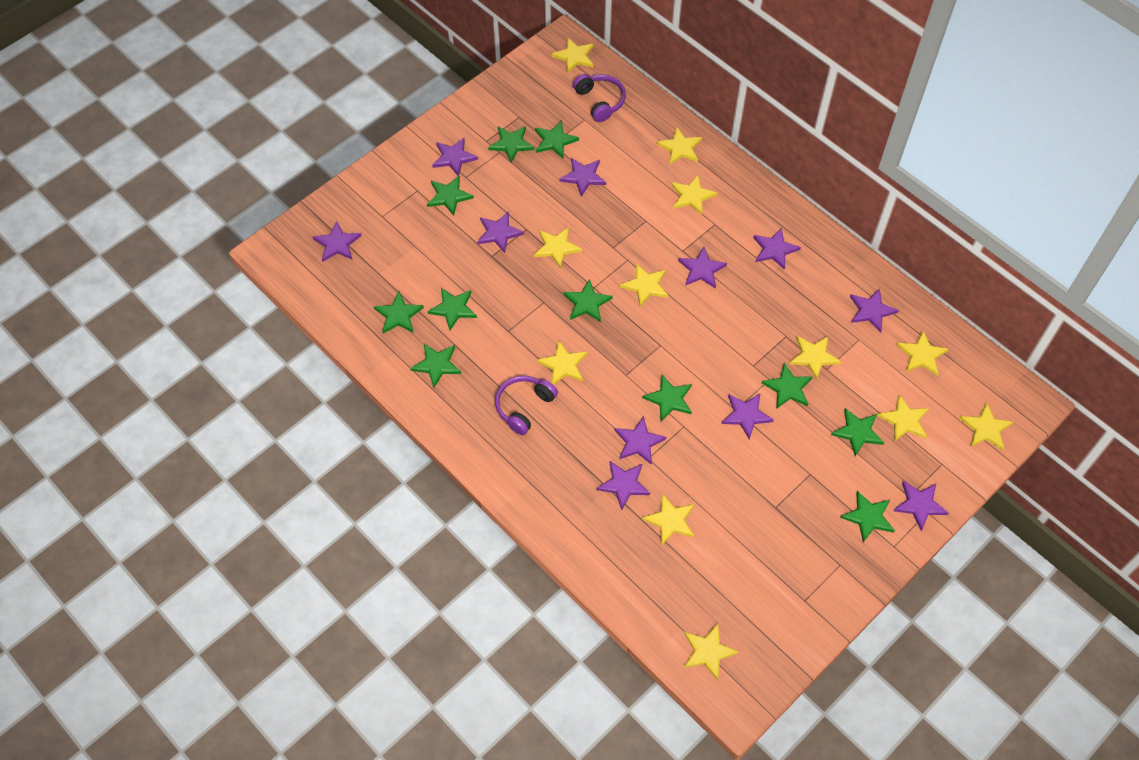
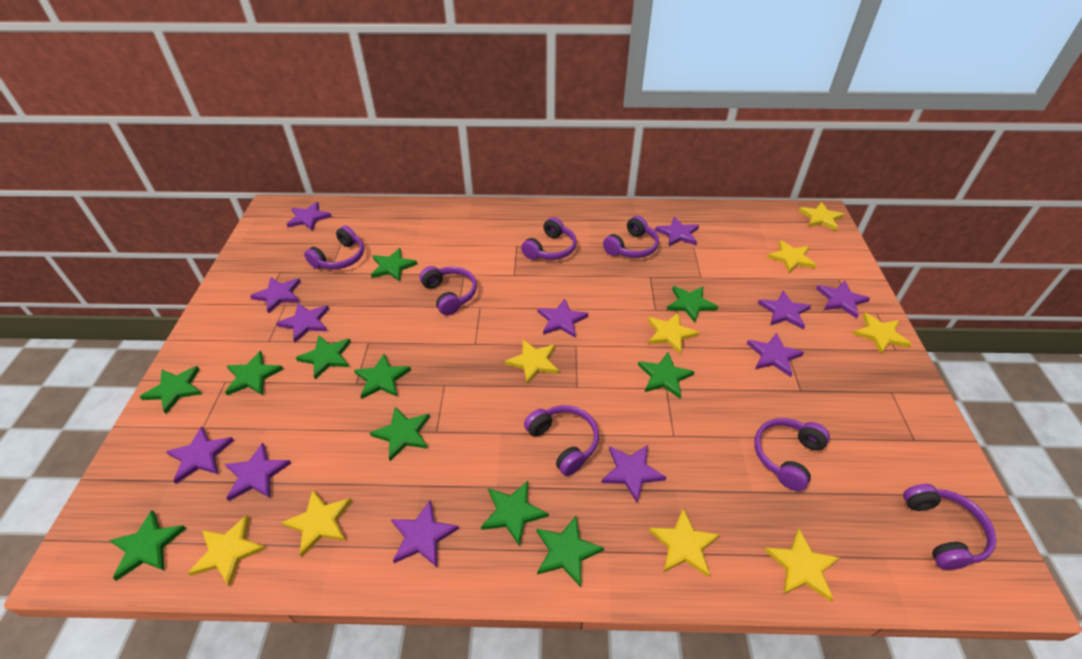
purple headphones: [495,376,558,435] [573,74,626,122] = 2 -> [304,226,364,269] [420,266,477,315] [521,217,577,260] [524,405,599,476] [603,216,659,258] [754,418,830,491] [903,484,996,570] = 7
purple star: [313,221,361,262] [432,138,478,176] [477,212,524,253] [560,158,606,197] [597,461,650,510] [615,416,666,465] [678,247,727,289] [721,394,774,439] [753,227,801,270] [850,288,899,333] [893,481,948,531] = 11 -> [166,426,234,484] [225,443,291,501] [250,277,301,313] [276,303,329,342] [287,202,332,231] [391,500,459,567] [538,299,588,338] [601,445,666,503] [655,217,699,246] [747,333,804,377] [758,291,811,329] [816,281,870,318] = 12
yellow star: [534,227,582,269] [537,341,587,385] [551,38,594,73] [620,263,668,307] [642,493,694,546] [656,127,702,164] [671,175,717,215] [684,624,739,680] [790,336,841,380] [877,395,929,442] [897,330,949,376] [959,403,1013,450] = 12 -> [188,515,266,586] [281,490,352,557] [505,340,559,384] [648,313,699,354] [649,508,720,577] [764,528,839,601] [767,240,816,273] [799,202,845,231] [852,313,912,354] = 9

